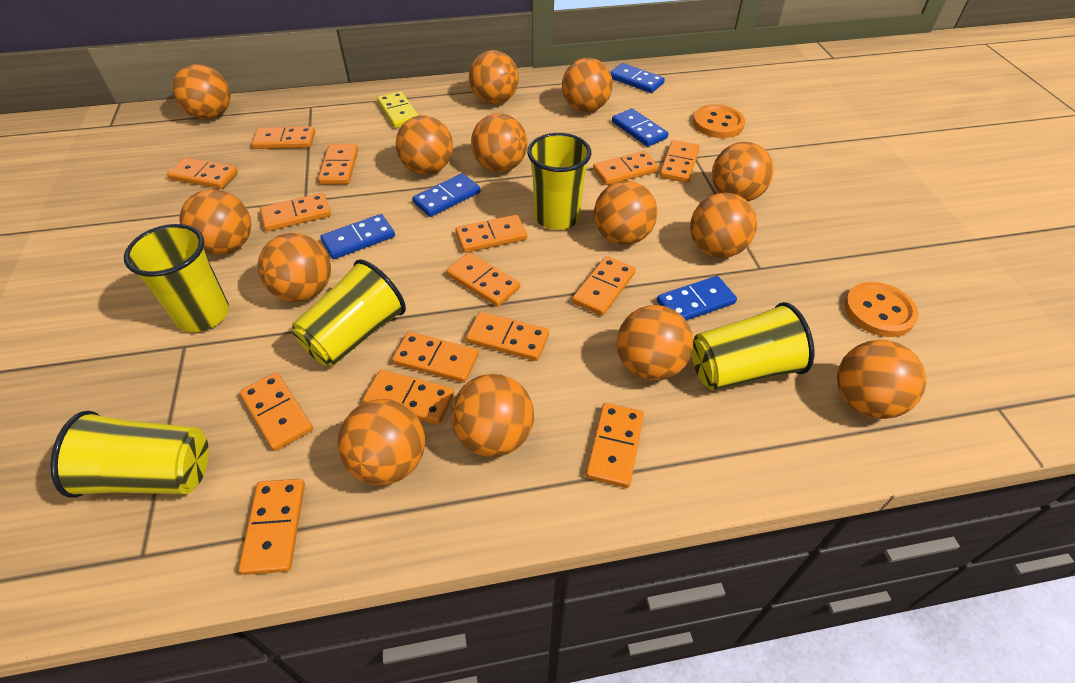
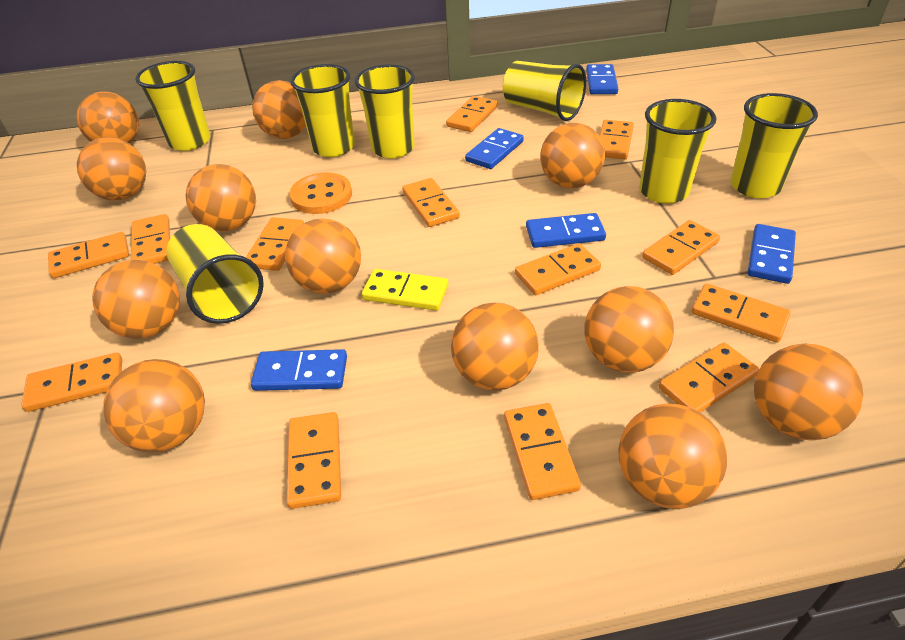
orange ball: [172,64,230,119] [179,189,251,255] [258,233,331,302] [337,399,425,485] [396,116,453,175] [451,374,534,457] [469,50,519,104] [471,113,527,172] [562,58,613,112] [594,181,657,245] [617,305,693,381] [690,193,757,258] [712,142,774,202] [837,340,926,419] = 14 -> [76,91,139,144] [77,137,146,201] [92,260,180,339] [103,359,205,453] [186,164,256,232] [252,80,306,139] [285,218,361,294] [451,302,539,391] [540,123,605,188] [584,286,674,373] [618,404,727,509] [754,344,863,440] = 12
orange button: [693,105,745,138] [844,282,919,337] = 2 -> [290,172,352,214] = 1
orange domino: [167,157,238,189] [238,479,305,575] [239,372,313,451] [252,127,315,149] [260,193,331,231] [318,144,358,185] [363,369,454,425] [392,332,479,383] [446,253,520,307] [455,215,527,253] [466,312,549,361] [572,256,636,316] [586,403,644,488] [593,151,659,185] [660,140,700,183] = 15 -> [21,352,122,412] [48,232,129,278] [131,214,170,264] [246,217,304,271] [287,412,341,509] [402,178,460,227] [446,96,497,132] [504,403,581,500] [515,243,601,295] [599,120,634,159] [642,220,720,275] [659,342,759,413] [692,283,791,343] = 13
yellow cup: [50,411,209,498] [124,224,229,332] [292,259,406,366] [527,133,591,230] [692,302,814,390] = 5 -> [135,61,210,151] [166,224,264,324] [290,64,355,157] [355,64,415,158] [503,61,586,121] [639,99,716,204] [730,93,818,198] = 7

